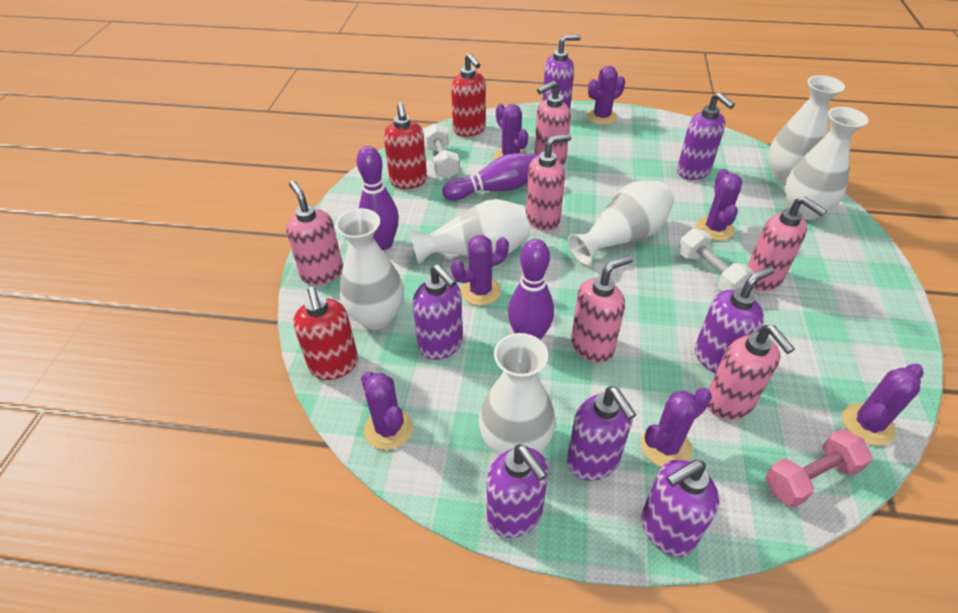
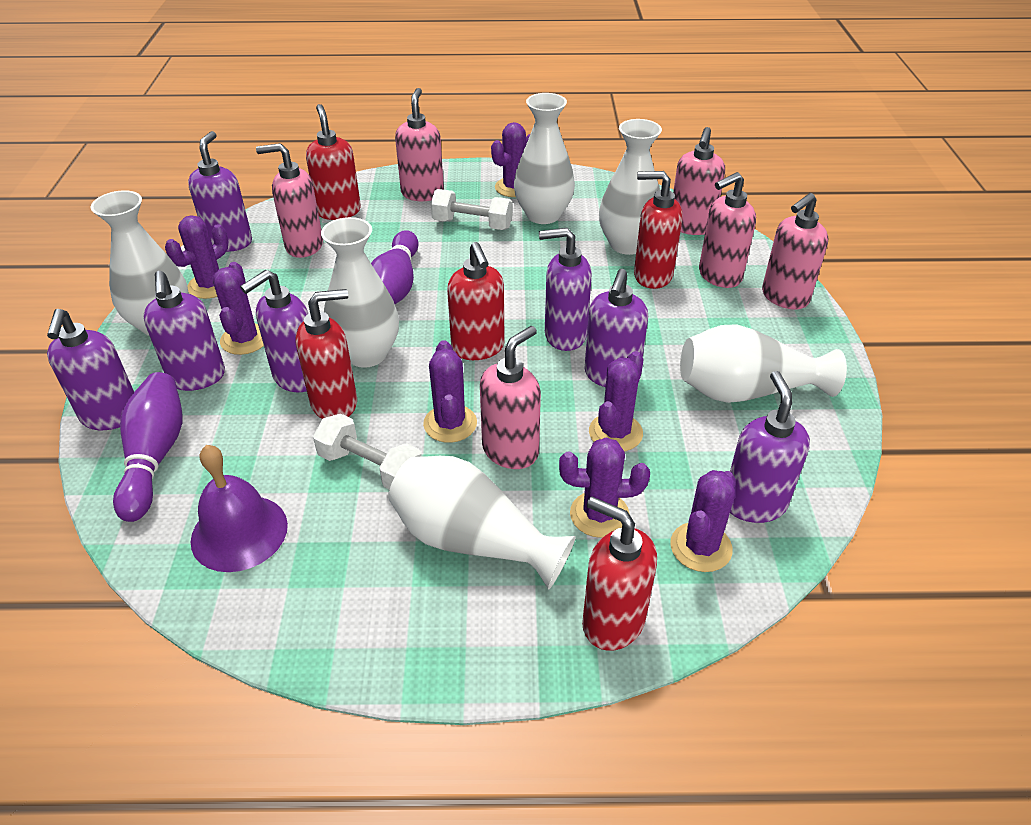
pink dumbbell: [765,429,872,508] = 1 -> none = 0
purple bell: none = 0 -> [191,445,288,572] = 1
purple bowling pin: [357,146,399,250] [442,153,539,201] [508,239,554,340] = 3 -> [113,372,182,522] [371,230,419,304] = 2
red soap dispenser: [293,287,358,380] [384,103,427,189] [451,53,486,137] = 3 -> [295,289,357,419] [306,104,361,220] [447,242,505,360] [582,497,657,651] [634,171,682,289] = 5

